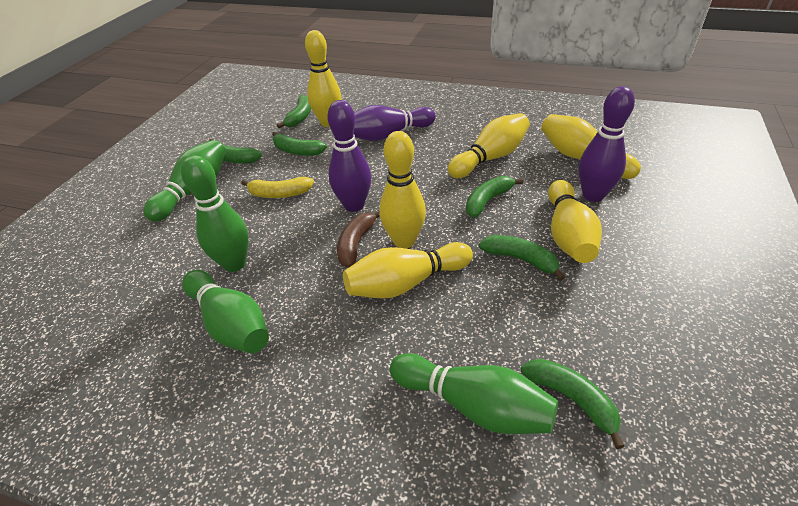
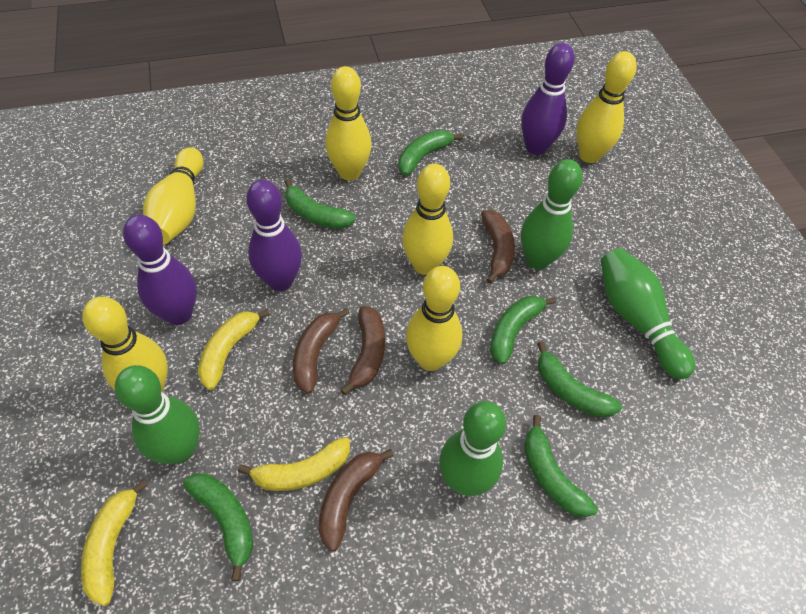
brown banana: [337,211,380,267] = 1 -> [293,308,349,394] [318,449,394,551] [341,306,385,395] [481,210,515,284] = 4
yellow banana: [241,177,314,198] = 1 -> [81,480,147,606] [198,309,270,390] [238,437,350,491] = 3

